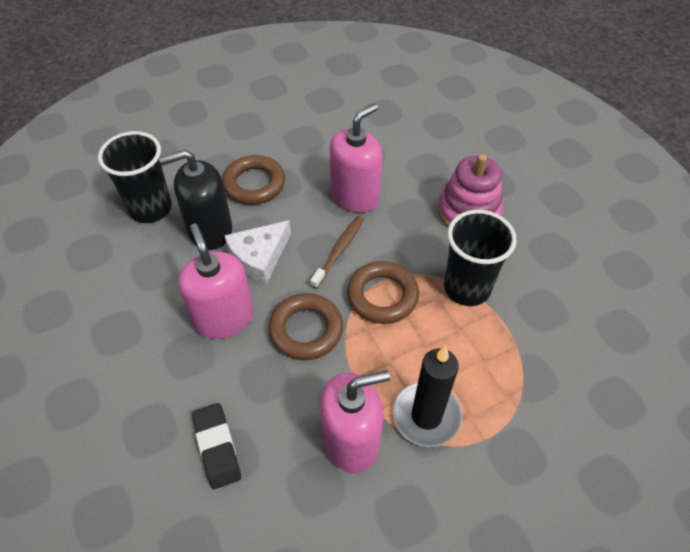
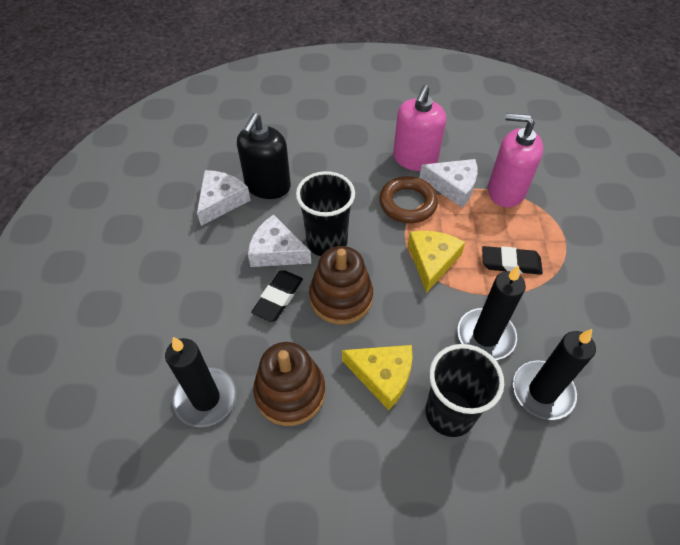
black candle: [393,346,462,447] = 1 -> [165,337,237,427] [458,266,526,360] [513,329,596,420] = 3
black eraser: [192,403,241,489] = 1 -> [251,270,303,322] [482,246,543,275] = 2
brown ring: [222,155,285,205] [268,293,343,360] [347,261,419,324] = 3 -> [379,176,438,223] = 1
brown stacking toy: none = 0 -> [253,342,325,426] [309,246,373,324] = 2
brown toothbrush: [310,216,364,289] = 1 -> none = 0
pink soap dispenser: [178,224,253,339] [320,370,390,473] [330,104,383,213] = 3 -> [393,85,446,171] [488,113,543,207] = 2
pink stacking toy: [438,154,503,227] = 1 -> none = 0
white cheese: [224,220,291,284] = 1 -> [197,170,251,226] [248,214,311,267] [419,159,477,207] = 3
yellow cheese: none = 0 -> [342,345,413,410] [408,231,465,293] = 2

